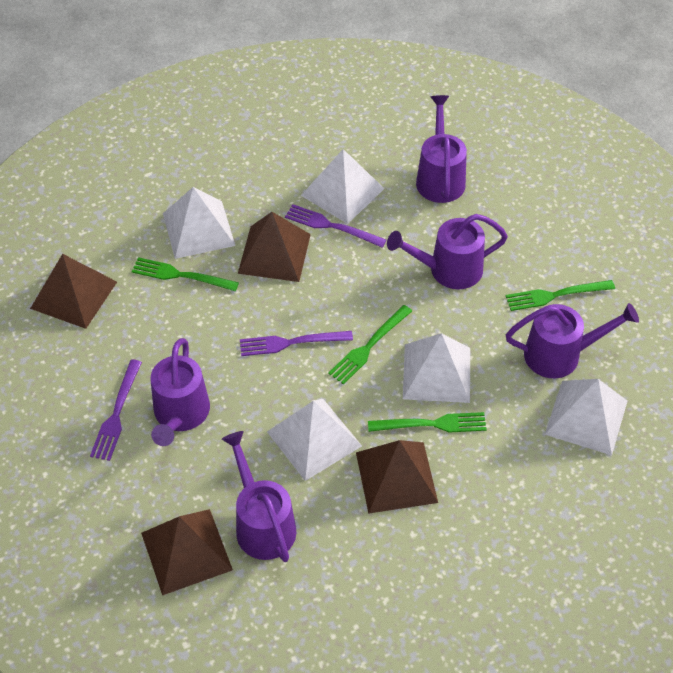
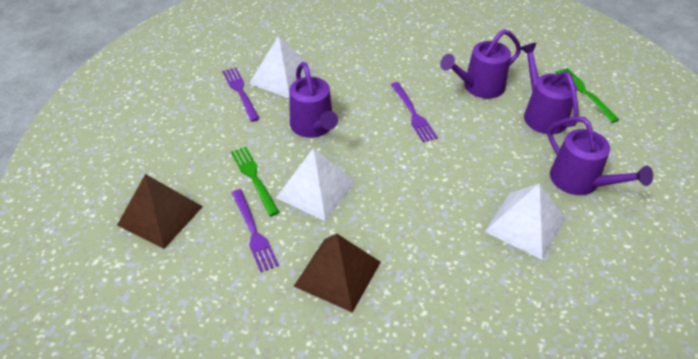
brown pyramid: [30,254,117,329] [141,509,233,595] [238,212,311,282] [356,440,438,514] = 4 -> [117,174,203,249] [294,234,381,313] = 2
green fork: [132,257,239,291] [328,305,412,385] [368,412,487,433] [506,280,615,311] = 4 -> [231,147,279,216] [556,68,619,123] = 2
purple watering can: [150,338,210,446] [222,431,296,562] [387,214,508,289] [416,95,467,203] [506,303,639,378] = 5 -> [289,62,338,138] [440,29,521,99] [520,43,579,134] [547,116,653,195] = 4
white pyramid: [163,187,235,259] [267,399,362,481] [301,149,385,224] [403,333,470,403] [545,379,627,455] = 5 -> [249,36,316,99] [276,148,355,221] [484,183,565,260] = 3

